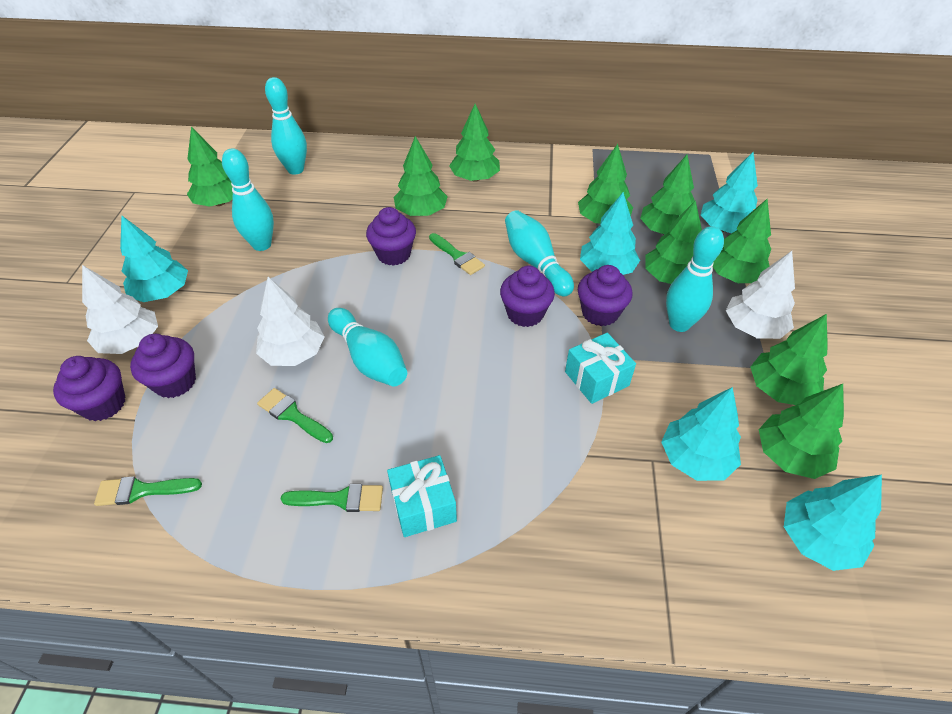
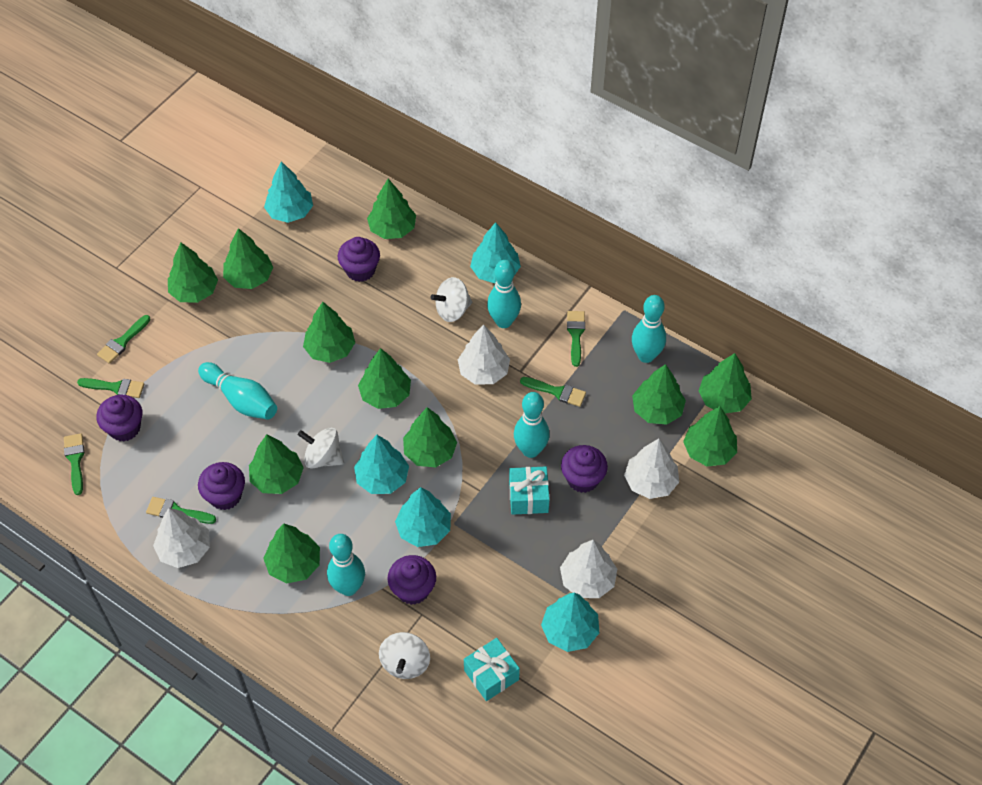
green brush: [94,476,202,506] [257,388,333,443] [281,484,383,512] [429,233,485,275] = 4 -> [64,433,85,495] [77,378,144,398] [97,315,150,364] [146,497,216,524] [520,377,586,407] [567,311,585,367] = 6
green tree: [187,127,233,207] [394,136,448,216] [449,104,500,182] [578,144,633,224] [640,155,695,235] [645,200,702,284] [712,199,771,283] [750,314,828,405] [759,384,844,479] = 9 -> [168,243,218,303] [223,228,273,289] [249,434,304,494] [263,524,320,584] [303,302,355,363] [358,348,411,409] [367,179,416,239] [403,407,457,467] [632,364,686,425] [683,406,737,466] [698,353,752,413] = 11
white spinning top: none = 0 -> [298,427,344,469] [379,632,430,679] [430,277,472,322] = 3
white tree: [82,265,158,354] [256,277,325,366] [726,251,795,339] = 3 -> [153,508,210,568] [458,324,510,384] [560,540,617,598] [624,438,679,499] = 4

